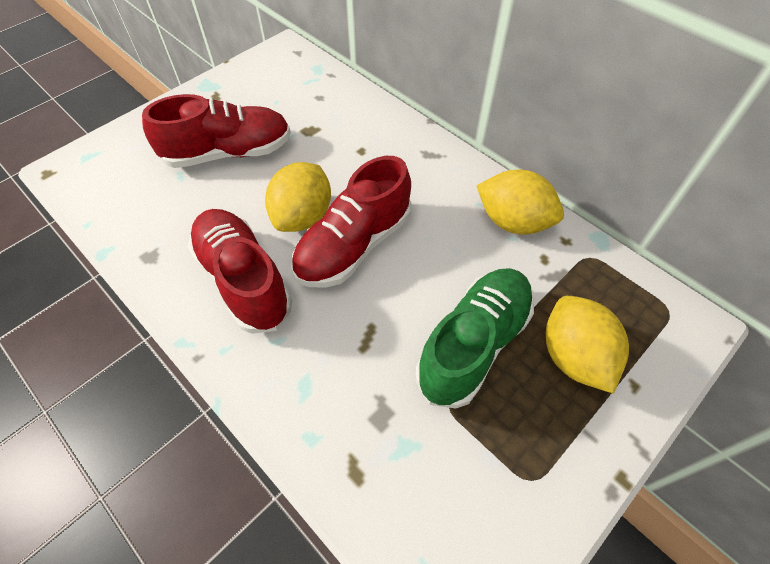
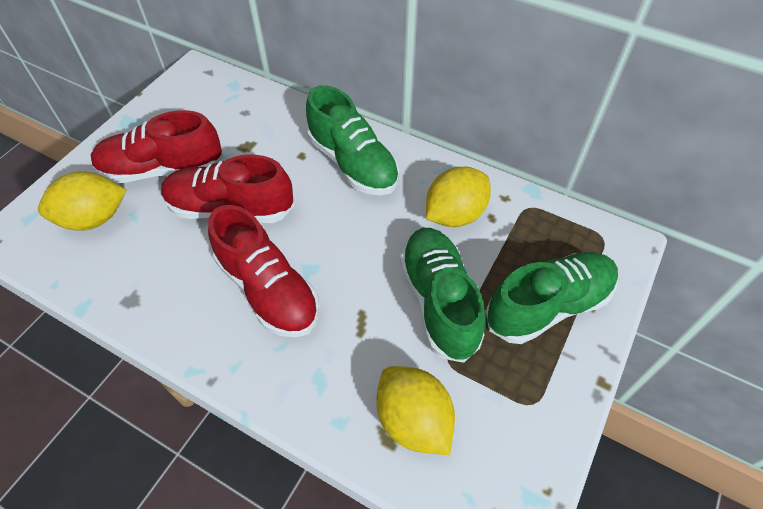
green shoe: [415,268,534,409] = 1 -> [306,85,400,195] [400,228,485,363] [486,252,618,344] = 3

